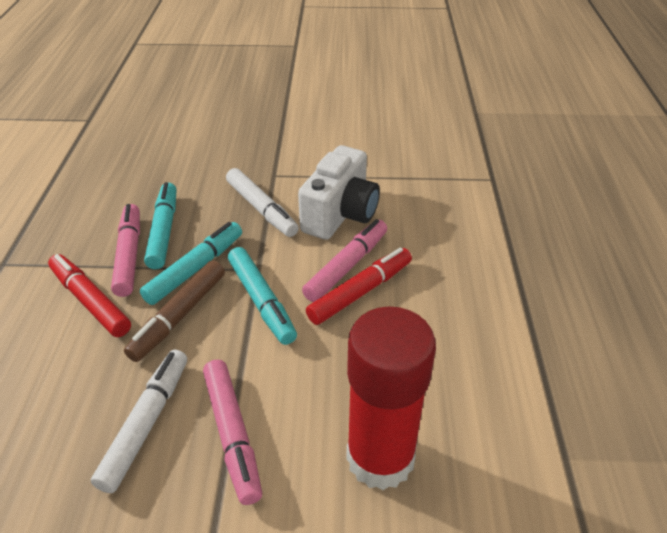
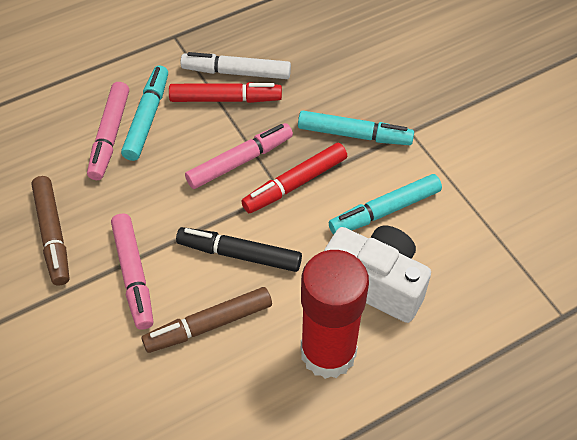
black marker: none = 0 -> [176,227,302,272] = 1
brown marker: [124,260,225,362] = 1 -> [31,176,69,286] [142,287,272,353] = 2
white marker: [91,350,187,493] [226,168,299,237] = 2 -> [181,52,291,79] = 1

